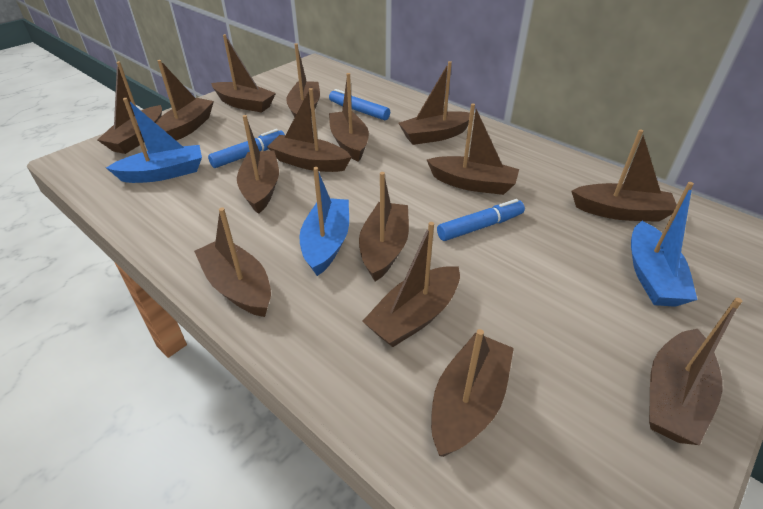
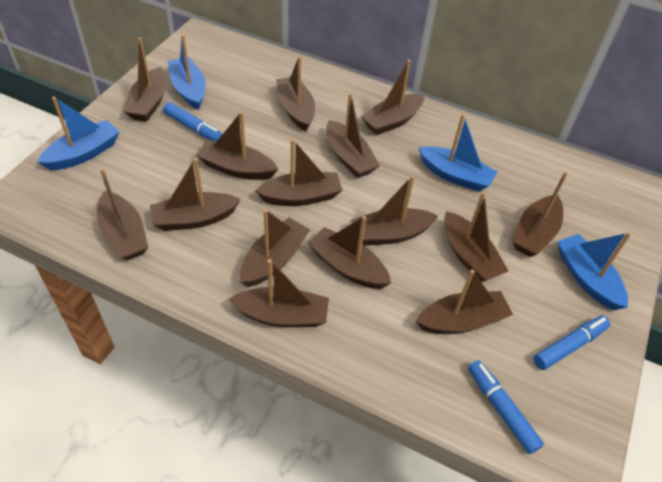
blue boat: [106,98,202,183] [299,167,349,276] [631,182,698,307] = 3 -> [37,96,120,170] [168,34,206,110] [419,114,497,192] [557,232,631,310] = 4

